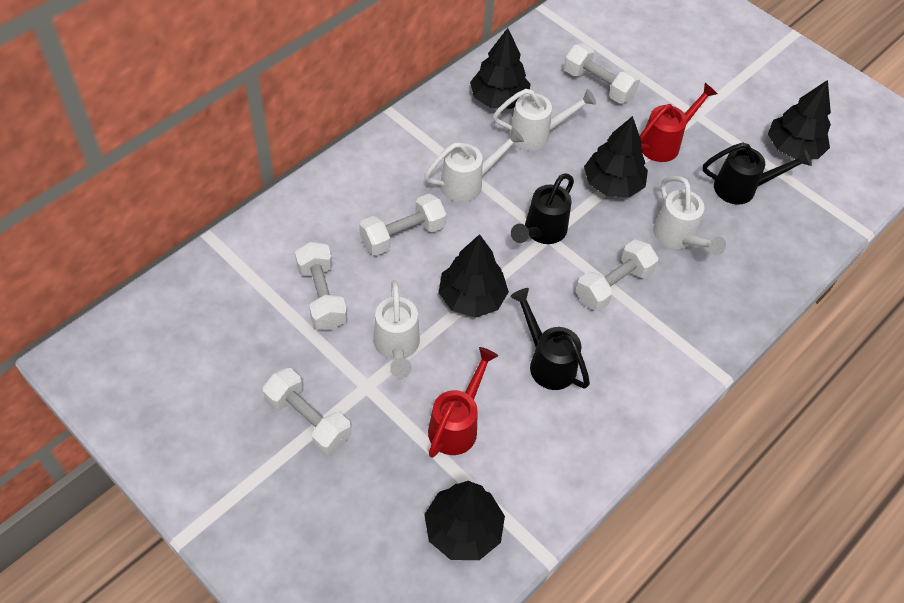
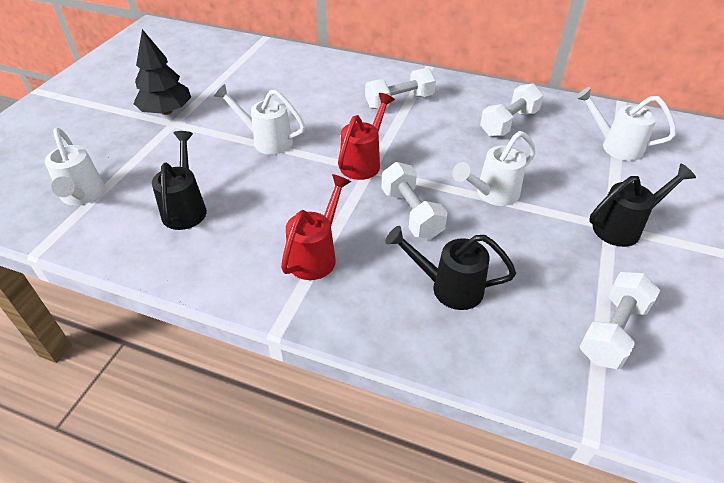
black tree: [424,481,505,560] [439,234,509,318] [470,28,531,109] [584,116,648,198] [768,80,831,159] = 5 -> [133,29,191,115] = 1
white dumbbell: [263,368,351,455] [295,242,348,330] [359,194,446,256] [564,44,640,104] [576,239,658,311] = 5 -> [365,68,436,109] [381,162,448,239] [480,83,544,137] [579,272,660,369] = 4

